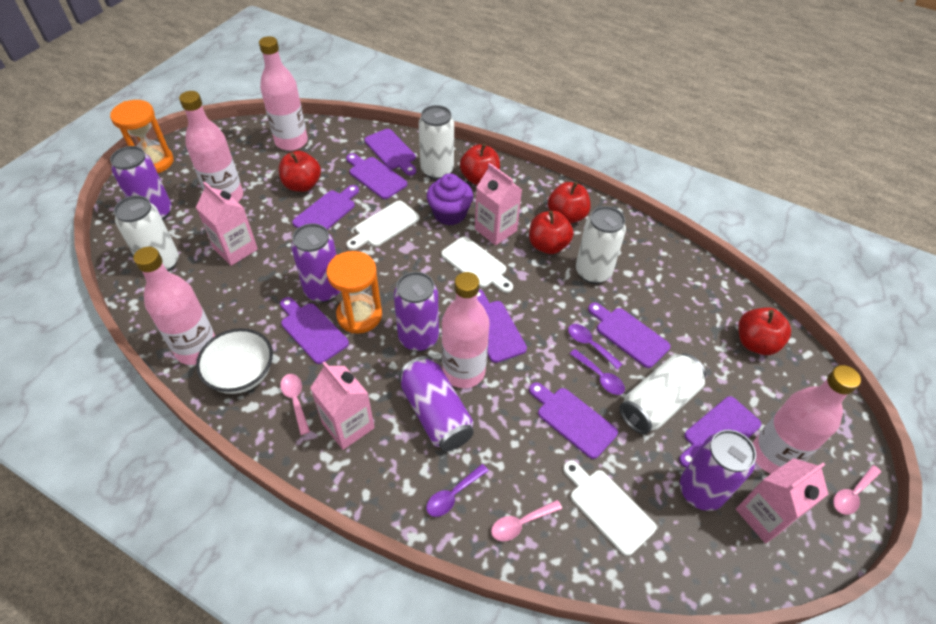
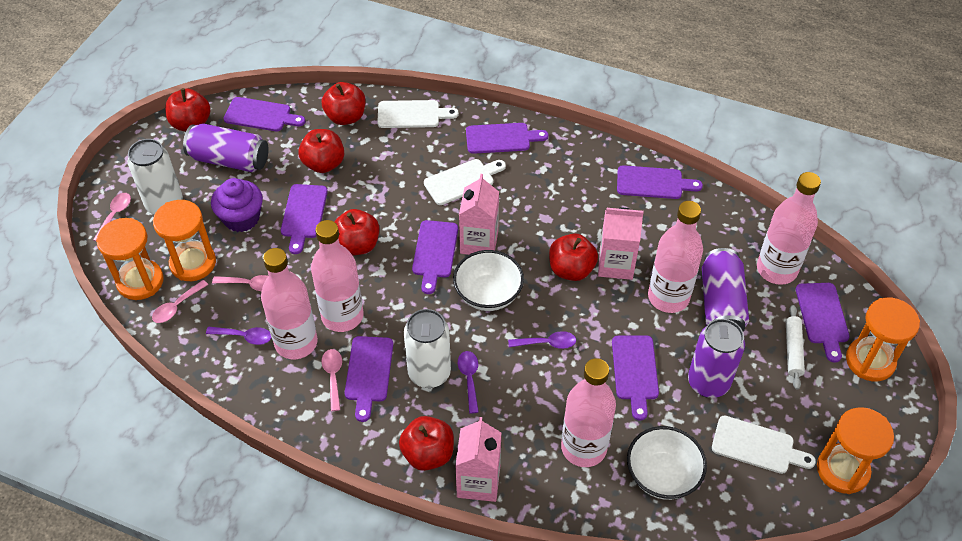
orange hourglass: [110,100,174,173] [327,251,382,334] = 2 -> [96,218,164,300] [153,200,216,281] [817,407,894,494] [846,297,920,382] = 4
pink carton: [196,182,258,266] [310,361,375,450] [475,163,522,245] [736,458,828,543] = 4 -> [455,417,502,502] [459,174,499,255] [598,208,644,280] = 3
pink spoon: [280,374,310,435] [491,500,562,541] [833,465,881,515] = 3 -> [93,193,131,241] [152,280,208,323] [212,275,268,291] [321,349,342,411] = 4
purple can: [110,146,172,220] [291,223,340,303] [394,272,439,352] [399,356,474,451] [680,430,756,511] = 5 -> [183,123,269,172] [688,319,745,398] [702,248,749,331] = 3
red apple: [278,151,321,192] [460,144,500,185] [529,211,573,254] [548,182,591,224] [738,307,791,355] = 5 -> [165,88,211,131] [298,129,344,173] [322,82,366,125] [334,209,379,255] [399,416,454,471] [549,233,598,281] = 6
white bowl: [196,328,273,394] = 1 -> [453,250,524,311] [627,426,707,500] = 2
white can: [114,195,179,272] [419,105,454,180] [576,206,626,284] [619,353,706,434] = 4 -> [128,139,183,214] [404,309,451,388] = 2
white rolling pin: none = 0 -> [786,305,805,390] = 1

